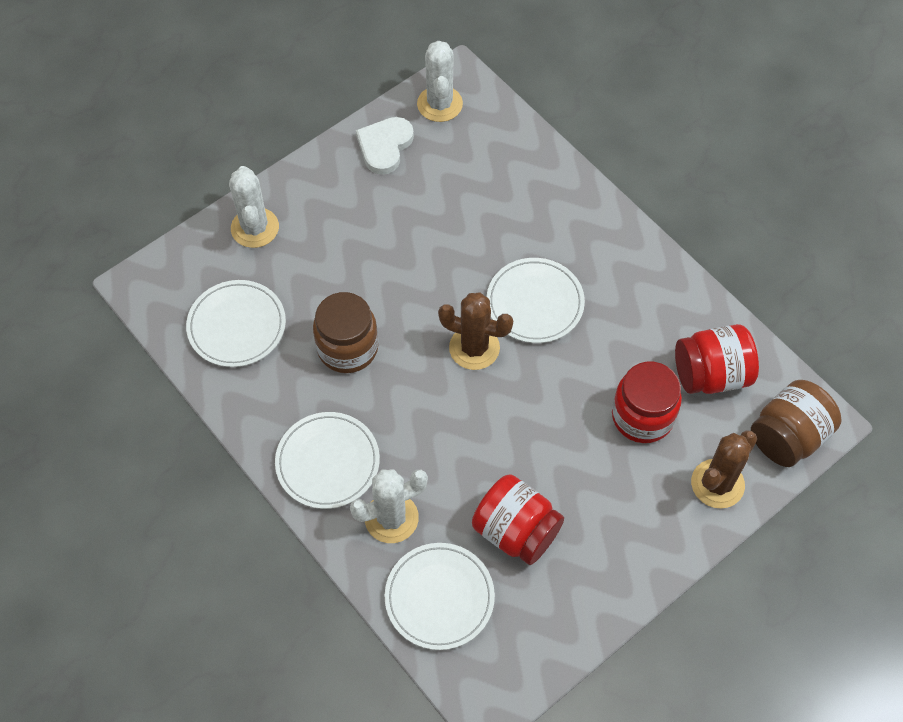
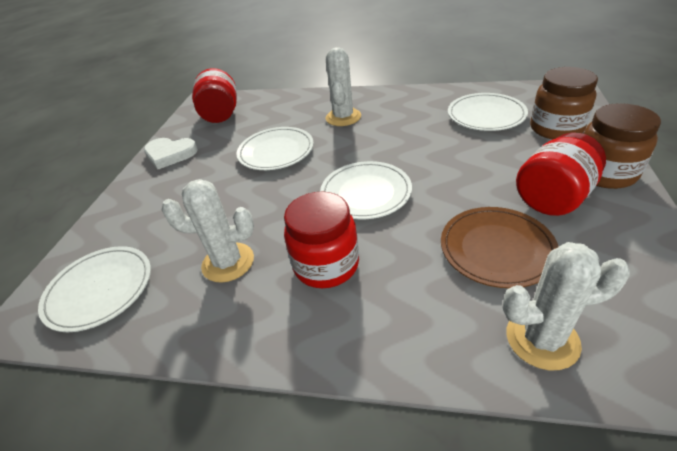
brown cactus: [438,293,513,370] [691,430,757,509] = 2 -> none = 0
brown plate: none = 0 -> [441,207,559,288] = 1

